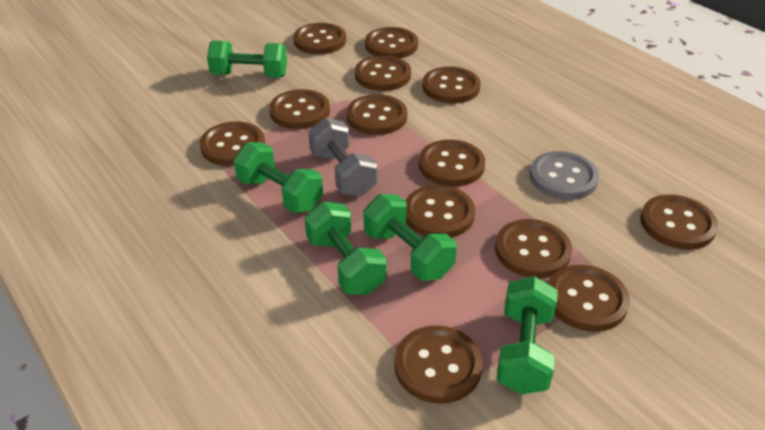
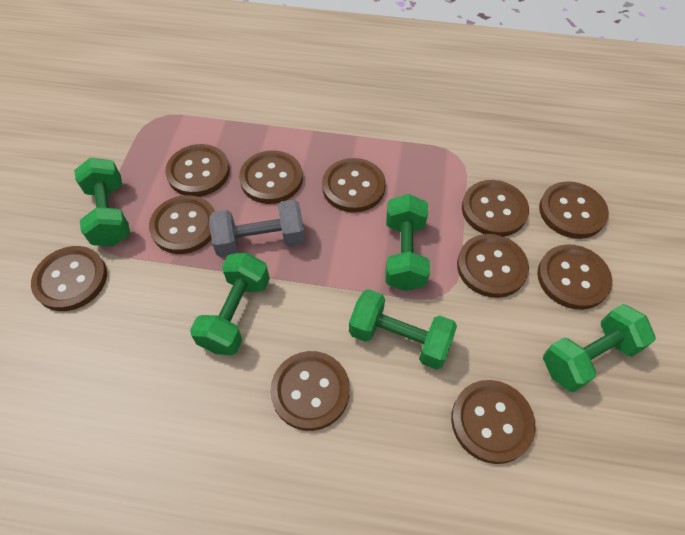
brown button: [199,122,265,166] [269,89,330,129] [293,23,346,54] [347,94,407,135] [355,55,411,91] [365,27,418,58] [394,325,483,404] [405,185,475,238] [419,139,485,187] [423,67,480,104] [495,219,572,278] [548,265,630,332] [641,194,718,250] = 13 -> [31,246,107,311] [149,195,215,254] [165,144,230,197] [239,150,303,204] [270,351,350,431] [322,158,386,213] [451,380,536,464] [457,234,529,298] [462,180,529,237] [537,244,612,310] [539,181,609,239] = 11
grey button: [530,151,599,200] = 1 -> none = 0

